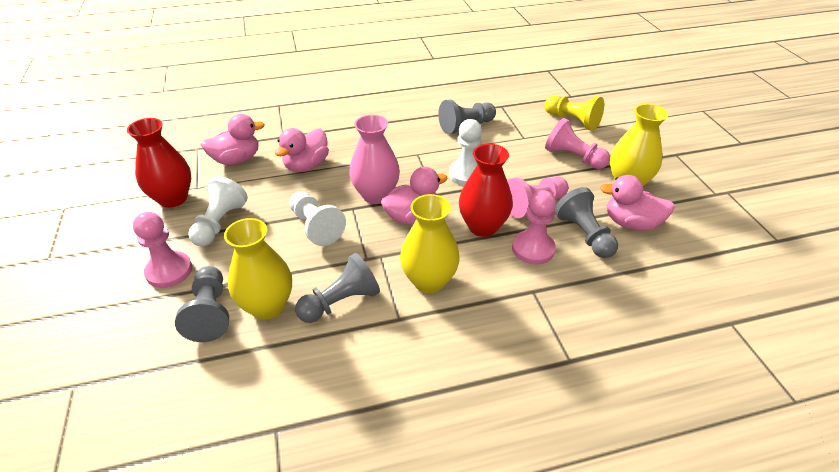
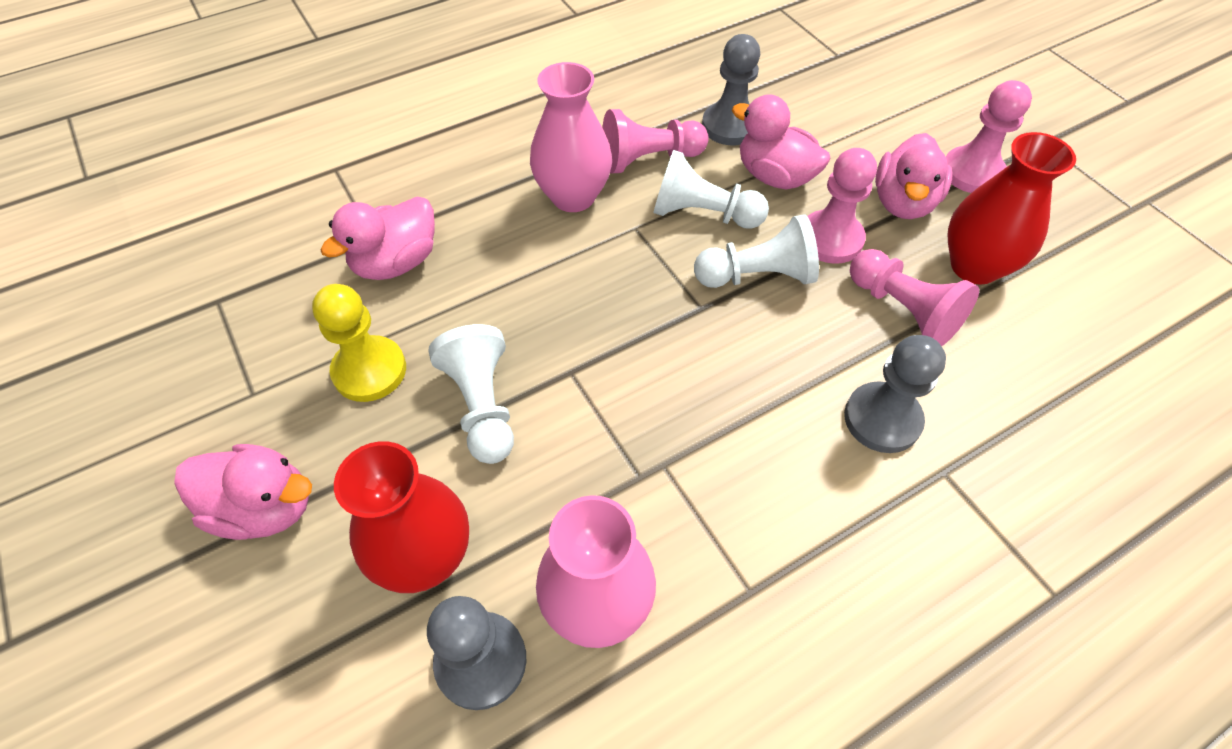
grey pawn: [175,266,229,342] [295,253,380,323] [438,99,496,134] [554,187,618,258] = 4 -> [427,596,526,710] [702,34,760,145] [844,335,946,453] = 3
pink vase: [349,115,400,204] = 1 -> [530,62,612,212] [536,495,656,648] = 2
yellow vase: [224,218,292,320] [400,194,460,293] [610,104,669,186] = 3 -> none = 0

